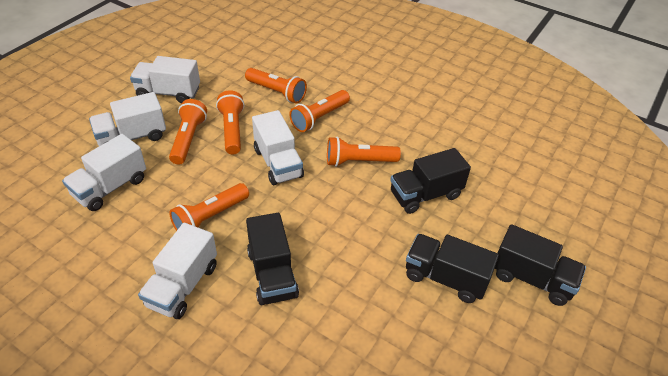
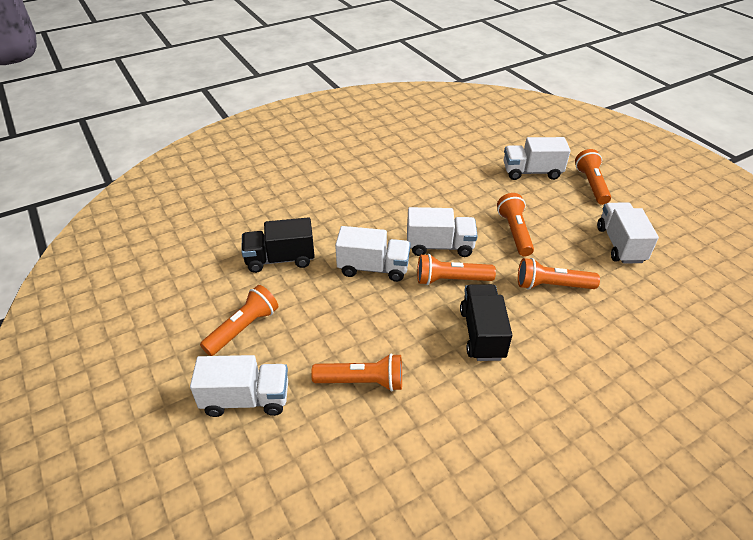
black truck: [246,213,299,305] [390,148,471,214] [406,234,499,303] [494,224,586,306] = 4 -> [241,217,315,273] [460,284,512,361] = 2

